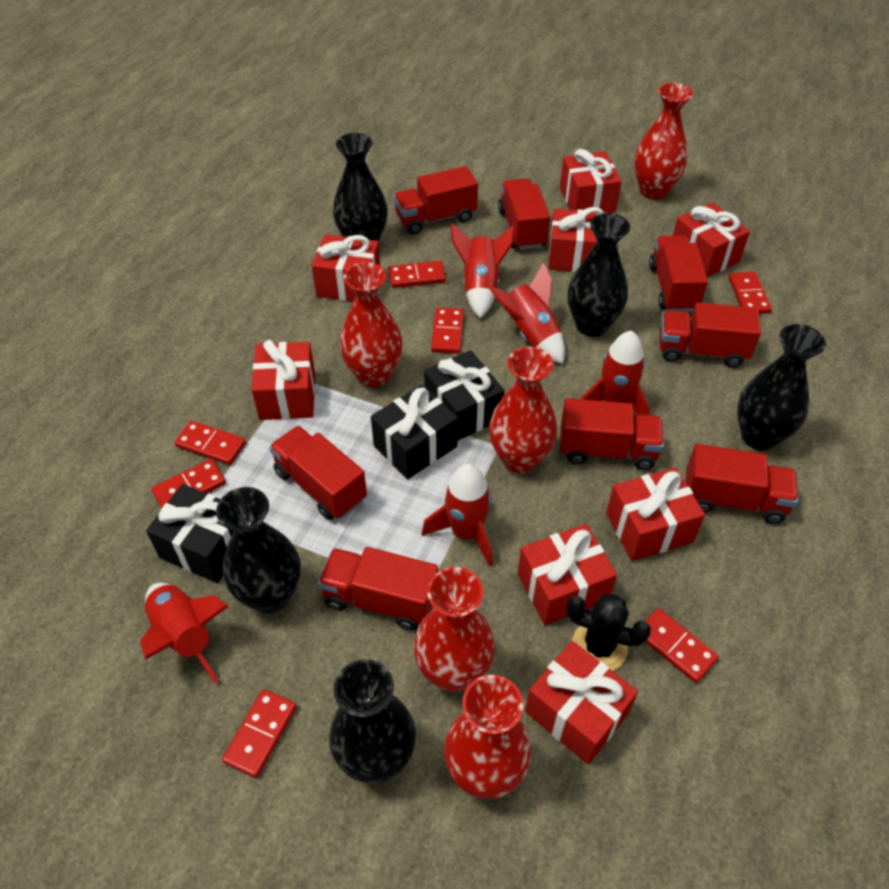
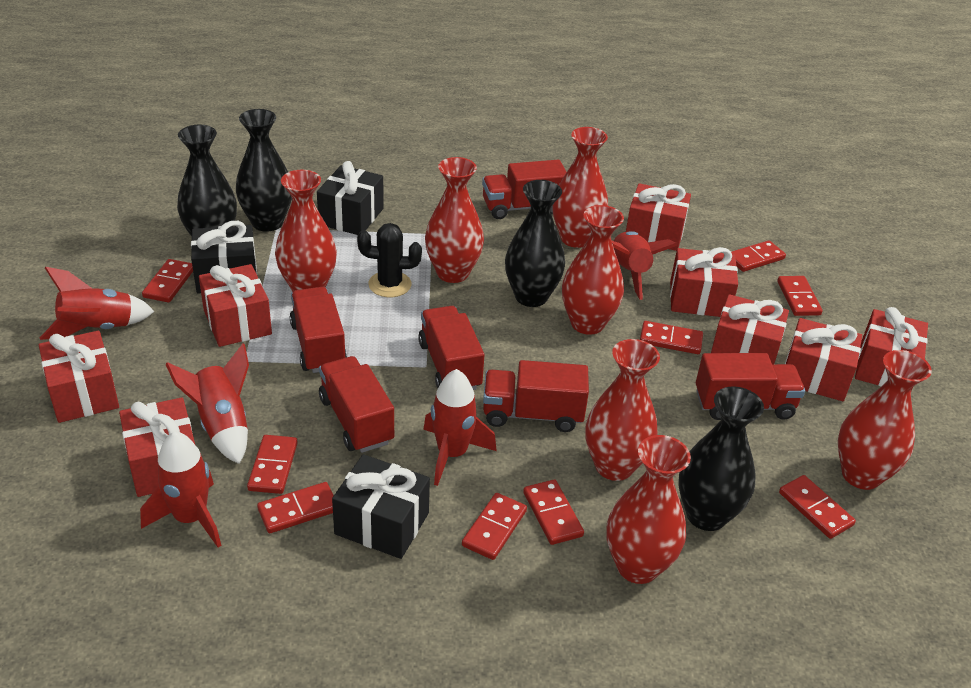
black vase: [216,487,301,613] [329,659,416,783] [333,133,388,242] [568,213,630,336] [737,324,826,450] = 5 -> [177,125,237,237] [236,109,292,232] [505,180,565,307] [678,386,764,531] = 4
red domino: [151,459,226,508] [174,421,246,465] [222,689,297,778] [388,261,446,288] [431,308,464,354] [645,608,719,683] [729,272,772,314] = 7 -> [142,259,193,302] [247,435,298,494] [257,482,334,533] [462,493,527,560] [523,480,584,545] [640,321,703,354] [731,240,786,272] [777,276,823,316] [779,475,856,539] = 9
red truck: [269,426,367,520] [318,547,438,630] [394,166,478,235] [498,178,550,250] [560,398,664,470] [649,235,708,312] [660,303,761,368] [686,444,798,524] = 8 -> [289,287,347,373] [319,356,394,453] [418,306,484,390] [482,160,566,219] [483,360,589,432] [696,353,805,420] = 6
red vase: [339,262,402,387] [414,567,495,691] [444,675,532,799] [489,347,557,473] [634,83,693,200] = 5 -> [275,170,337,292] [425,157,484,283] [553,127,608,248] [562,205,624,335] [585,339,660,481] [606,435,691,584] [838,350,932,490] = 7

